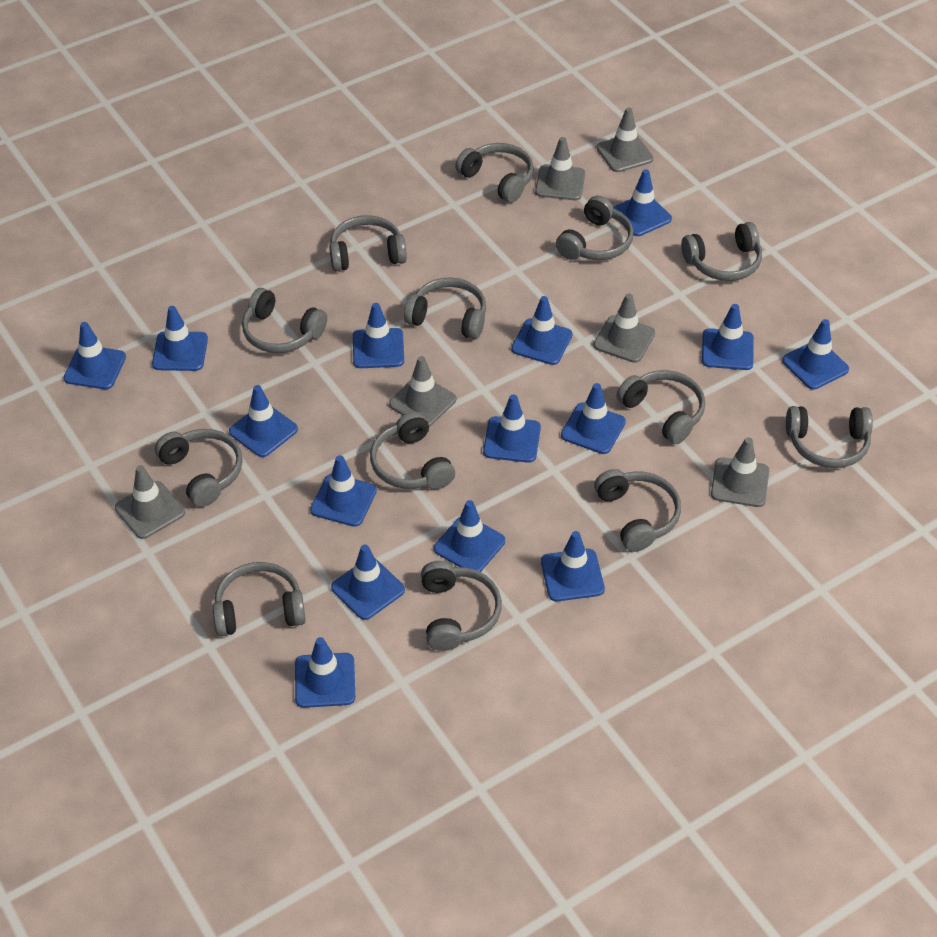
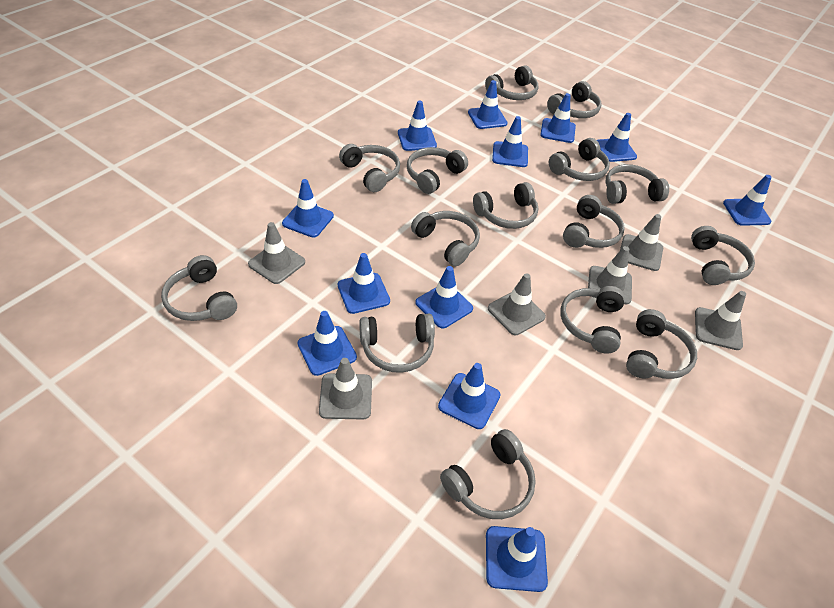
blue traffic cone: [64,322,126,389] [152,306,208,371] [229,385,298,457] [295,637,355,708] [310,455,377,527] [331,545,405,620] [353,303,404,368] [434,500,505,572] [483,394,541,463] [511,296,573,365] [541,531,605,601] [561,383,626,454] [613,169,672,236] [702,304,754,370] [782,319,849,390] = 15 -> [282,179,334,237] [297,311,357,376] [338,253,390,314] [398,101,437,151] [415,266,473,328] [438,363,500,429] [468,80,508,129] [486,526,548,592] [492,116,528,167] [540,93,576,143] [597,113,637,162] [723,175,772,226] = 12
grey headphones: [155,429,243,507] [213,562,306,636] [242,288,327,353] [329,215,407,271] [370,411,455,490] [404,277,486,340] [421,561,502,651] [455,143,534,203] [556,196,634,260] [594,469,681,552] [617,370,705,444] [681,222,762,281] [786,406,873,468] = 13 -> [161,255,237,321] [339,144,400,192] [359,314,435,373] [407,147,468,194] [411,211,480,266] [440,429,536,519] [473,182,539,229] [485,65,539,100] [547,81,601,118] [549,138,610,181] [560,286,625,353] [563,195,625,248] [606,164,669,204] [626,309,697,379] [691,226,755,285] = 15

